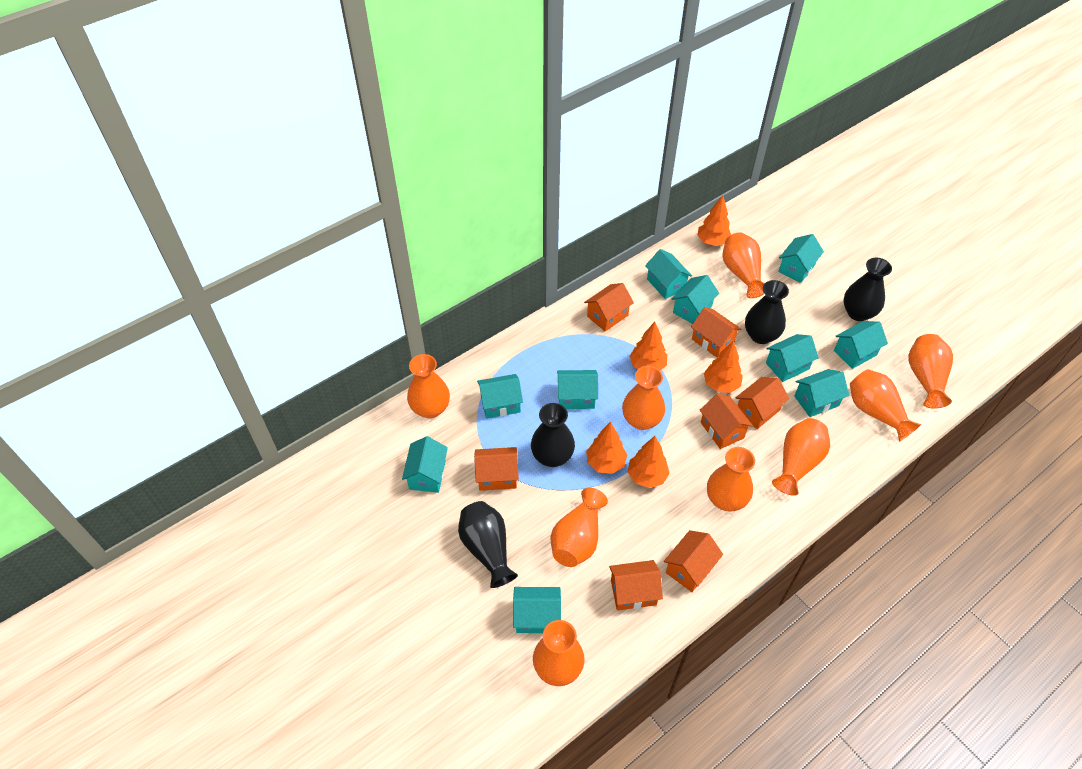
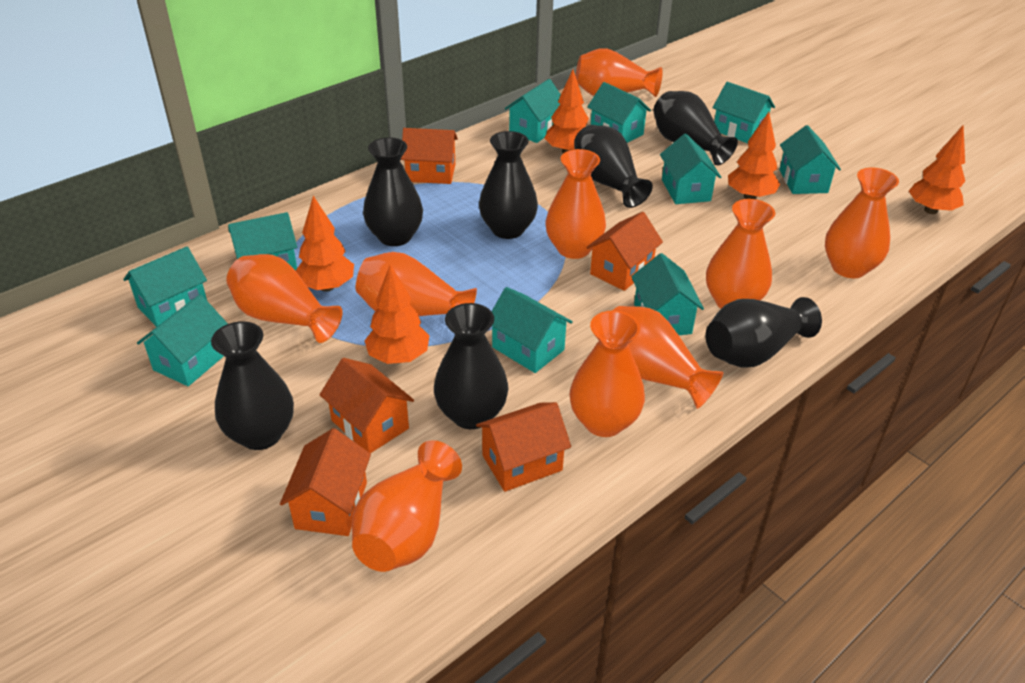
black vase: [458,501,518,588] [531,403,575,467] [745,280,789,344] [844,258,892,321] = 4 -> [211,321,294,450] [363,137,423,246] [434,303,508,429] [479,131,538,239] [574,125,653,208] [653,91,738,165] [705,297,822,368] = 7
orange house: [474,447,519,491] [584,283,634,332] [609,560,663,611] [664,530,723,592] [691,307,742,358] [700,393,753,449] [735,377,789,429] = 7 -> [280,428,371,536] [319,358,414,453] [401,128,458,184] [476,402,571,492] [586,212,663,291] = 5

